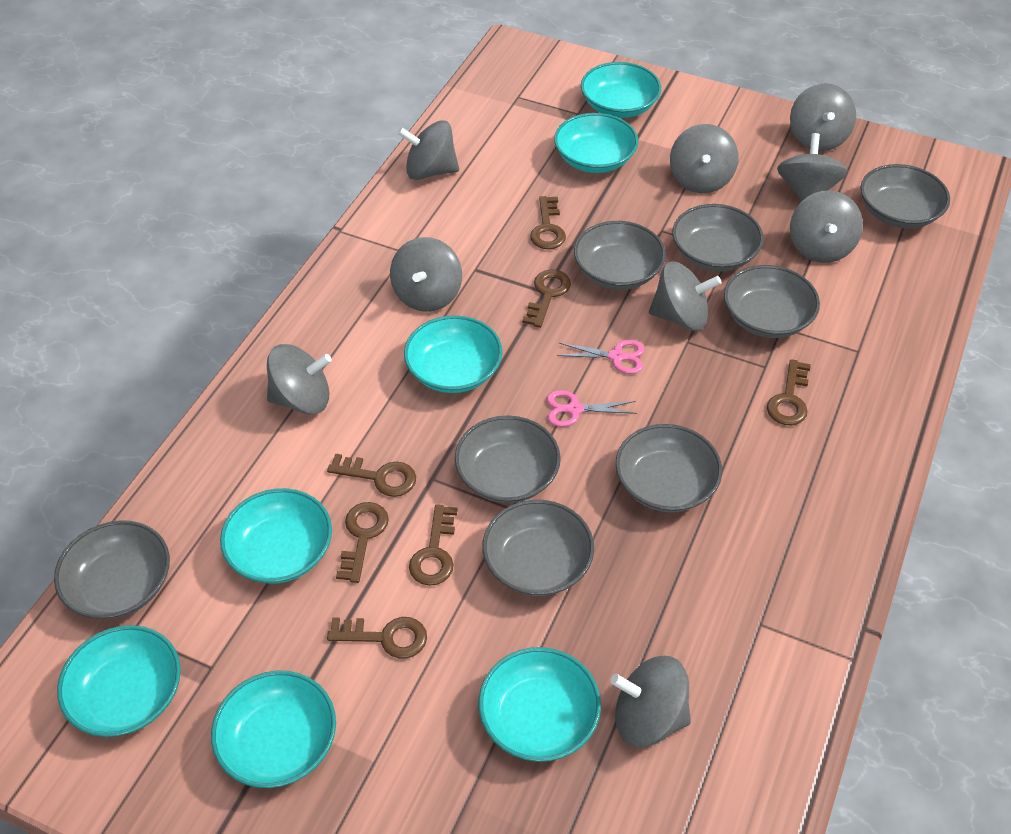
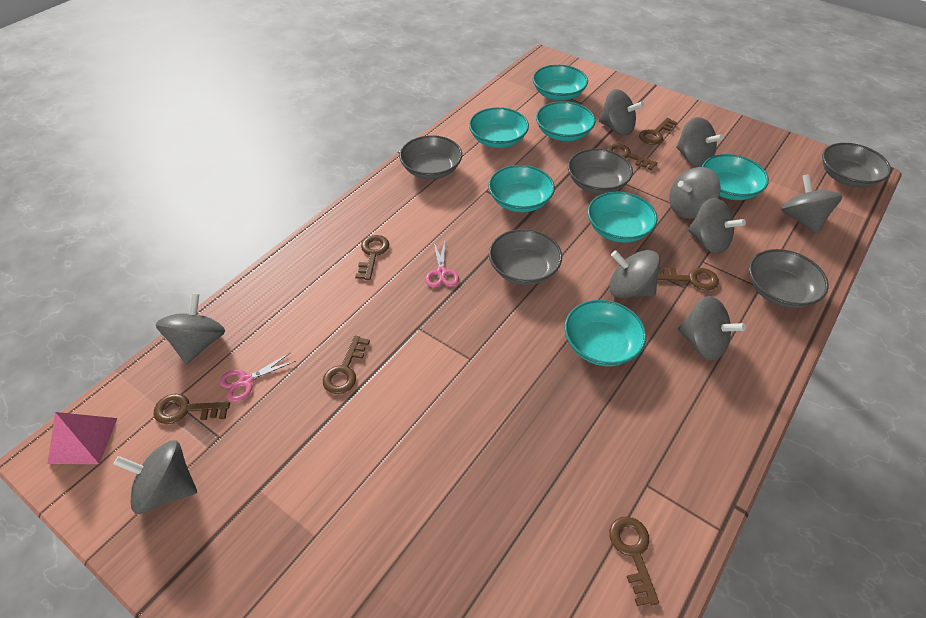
grey bowl: [54,520,170,619] [455,416,561,503] [482,500,594,596] [574,221,666,290] [616,424,722,512] [672,204,764,272] [724,265,820,338] [860,164,950,229] = 8 -> [399,135,462,179] [489,229,562,285] [568,148,633,194] [749,249,829,308] [822,143,891,188] = 5
pink pyramid: none = 0 -> [47,412,118,464] = 1

